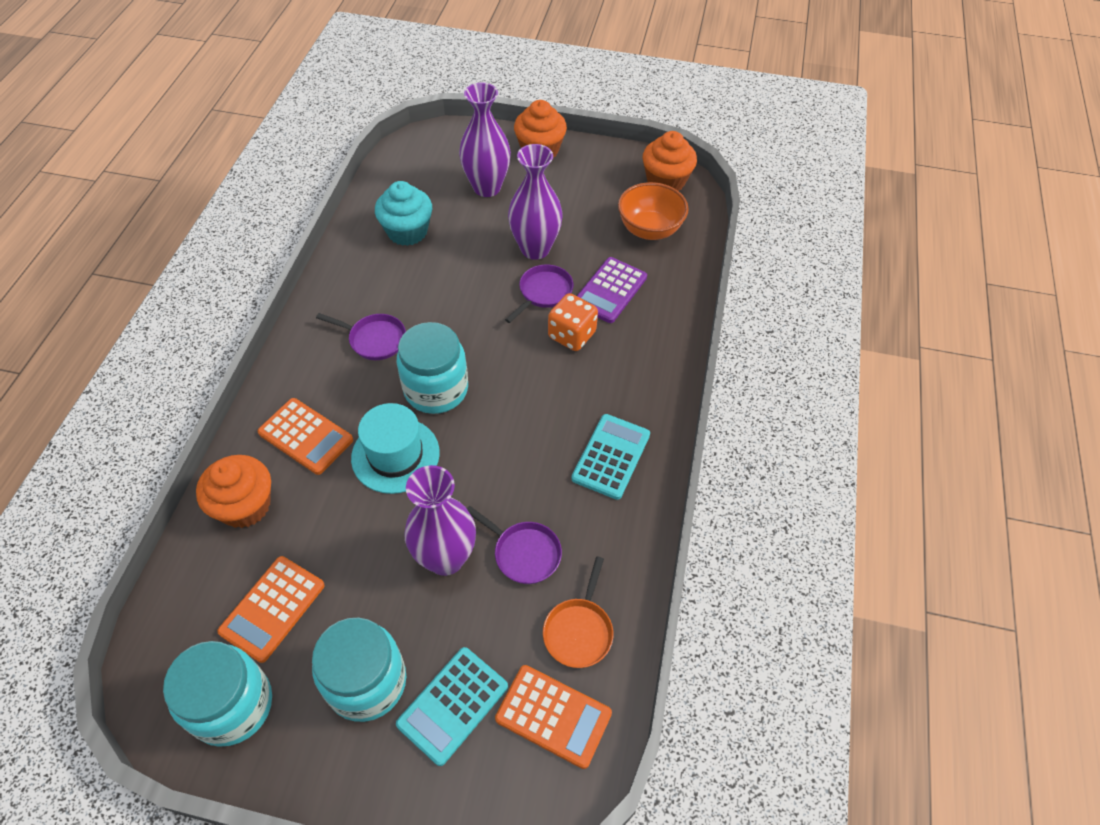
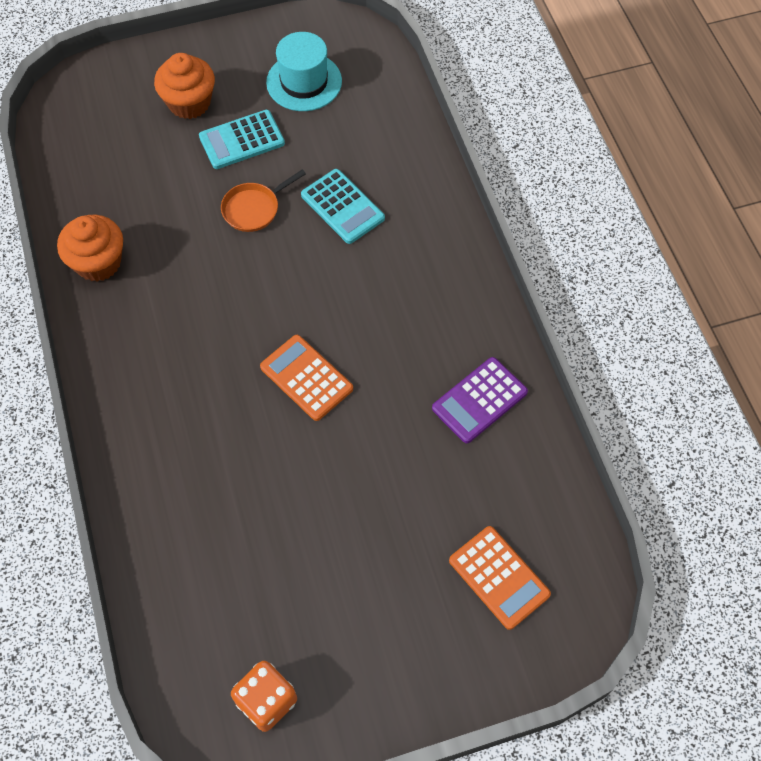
orange bowl: [618,182,689,240] = 1 -> none = 0
orange calculator: [217,556,325,663] [258,398,353,475] [495,665,612,769] = 3 -> [260,335,353,421] [449,526,551,630] = 2
orange cupcake: [196,455,271,528] [514,100,567,158] [643,131,697,191] = 3 -> [57,215,123,282] [154,53,215,119] = 2
purple pan: [316,313,406,360] [467,506,562,584] [505,264,573,323] = 3 -> none = 0
purple vase: [404,465,476,576] [459,82,511,197] [508,144,563,260] = 3 -> none = 0
turquoise cupcake: [375,181,432,246] = 1 -> none = 0
turquoise jar: [163,641,272,747] [312,618,406,722] [397,322,468,414] = 3 -> none = 0

